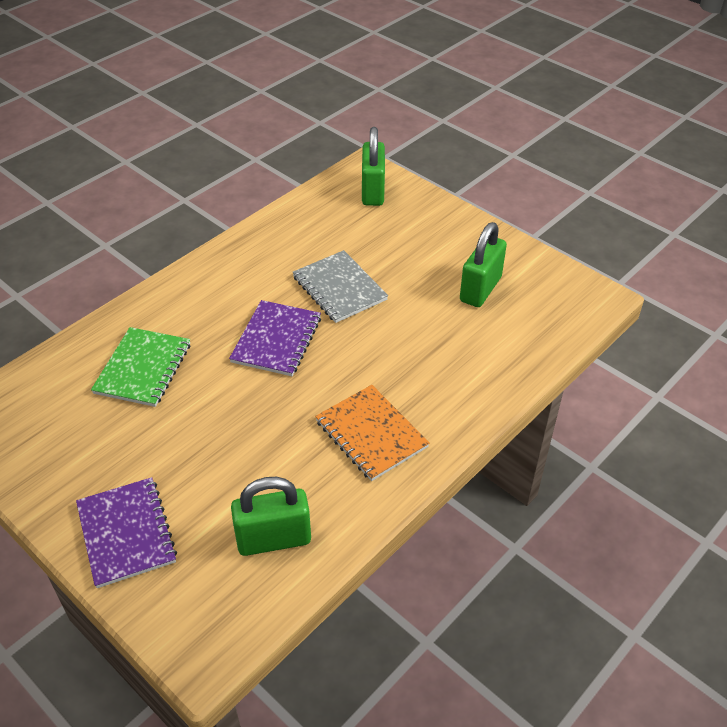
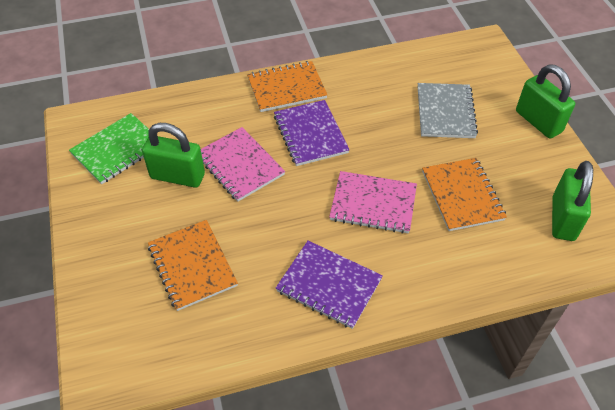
orange notebook: [315,385,430,481] = 1 -> [148,220,238,311] [247,61,327,112] [422,158,507,231] = 3
pink notebook: none = 0 -> [201,127,285,202] [329,171,417,234] = 2

